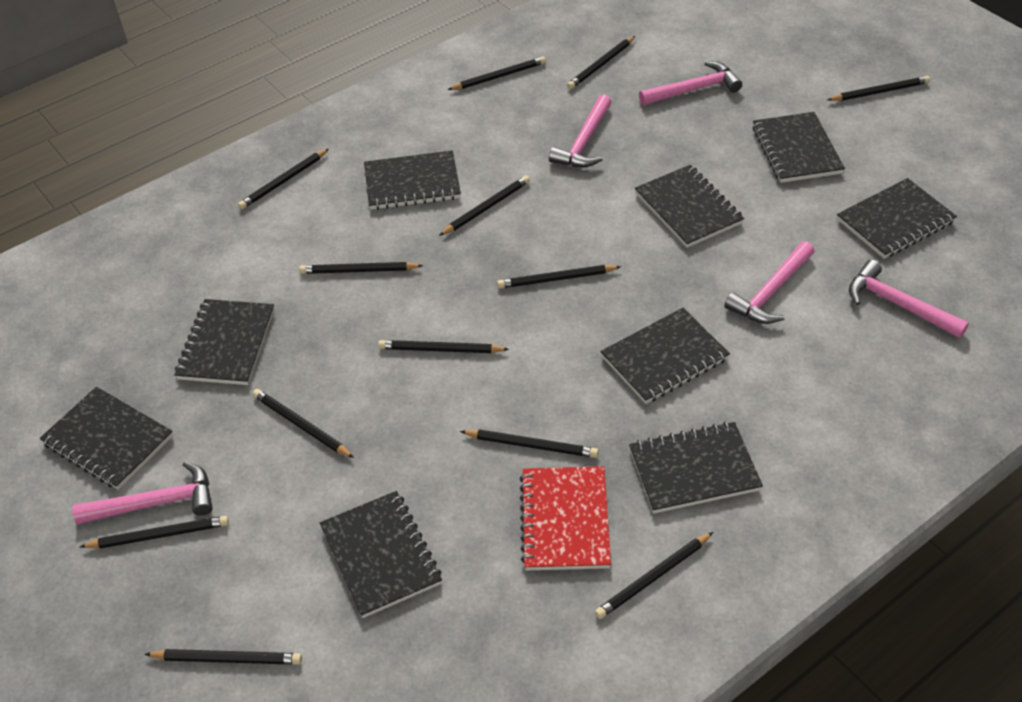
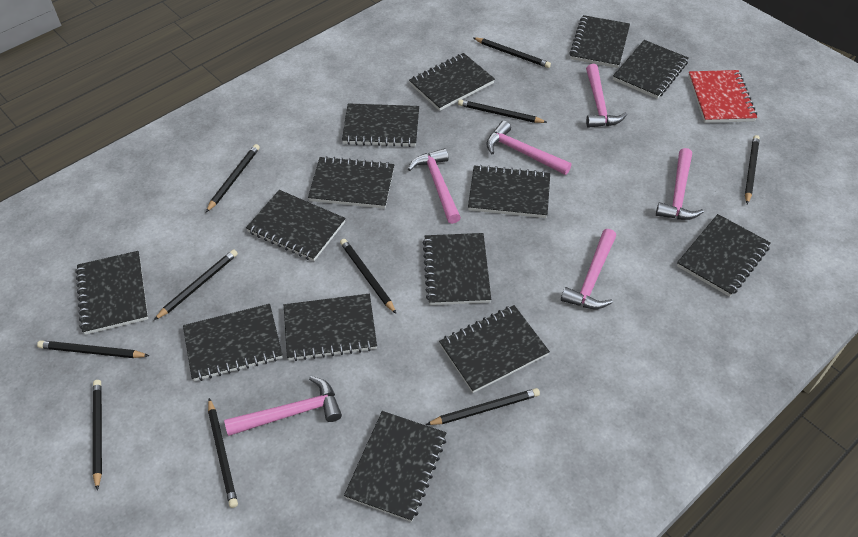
black notebook: [40,387,173,490] [175,299,274,385] [320,491,442,618] [364,150,461,210] [601,308,730,404] [629,422,763,514] [635,165,744,248] [752,112,845,183] [837,178,957,259] = 9 -> [75,251,148,335] [183,304,283,381] [246,190,346,261] [284,294,377,361] [308,156,394,209] [342,103,419,147] [344,411,447,522] [409,53,495,111] [422,233,491,305] [439,305,550,393] [468,165,550,218] [569,15,630,68] [613,40,689,99] [677,214,771,297] = 14
black pencil: [80,516,229,549] [145,649,302,665] [238,149,329,209] [252,389,354,458] [299,262,423,274] [378,340,509,353] [439,175,530,236] [447,57,546,90] [460,429,598,458] [497,265,621,288] [567,36,635,89] [595,532,713,619] [827,76,930,101] = 13 -> [37,340,149,358] [92,380,102,491] [154,249,238,320] [206,144,260,212] [208,398,238,508] [340,239,396,314] [426,388,540,425] [458,99,547,123] [473,37,551,68] [745,135,760,204] = 10
pink hammer: [73,461,213,524] [549,94,612,167] [639,61,742,106] [724,241,815,324] [849,260,969,338] = 5 -> [224,376,342,436] [408,148,461,224] [486,121,572,175] [561,229,616,309] [586,64,627,128] [656,148,704,220] = 6

